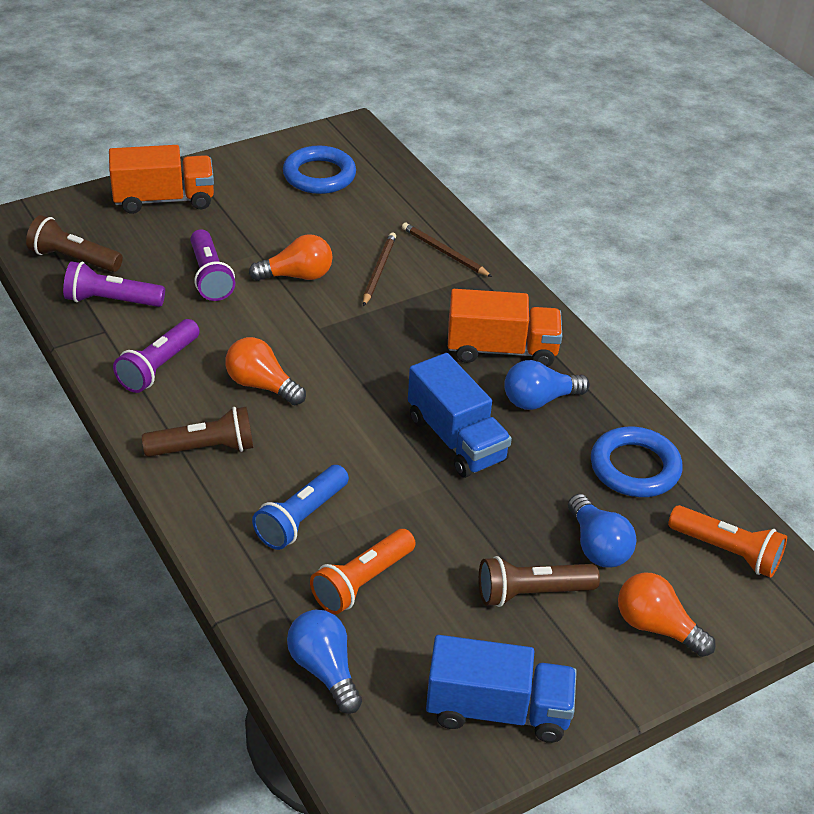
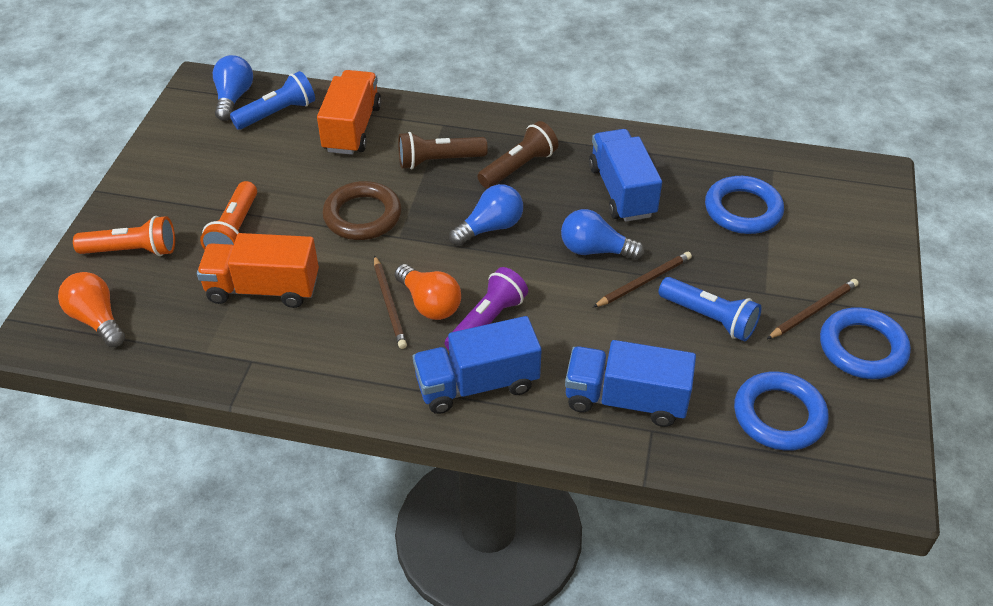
blue flashlight: [252,465,349,550] = 1 -> [230,71,315,130] [658,277,761,341] = 2
blue ring: [283,146,356,194] [591,427,682,497] = 2 -> [705,176,784,234] [734,371,829,451] [820,307,911,379] = 3
blue truck: [408,353,512,478] [426,635,577,743] = 2 -> [413,316,542,414] [565,340,696,427] [589,129,662,222] = 3
brown flashlight: [26,215,123,272] [142,407,253,457] [479,556,600,607] = 3 -> [398,132,488,170] [477,121,558,189] = 2
brown pencil: [363,232,396,306] [402,223,492,277] = 2 -> [374,255,407,349] [593,252,692,307] [767,279,859,339] = 3
brown ring: none = 0 -> [322,181,401,240] = 1
orange light bulb: [225,337,306,405] [249,234,333,281] [618,572,716,657] = 3 -> [58,272,125,347] [395,264,461,320] = 2
purple flashlight: [63,261,165,307] [113,319,200,393] [190,229,235,301] = 3 -> [445,267,528,350] = 1

